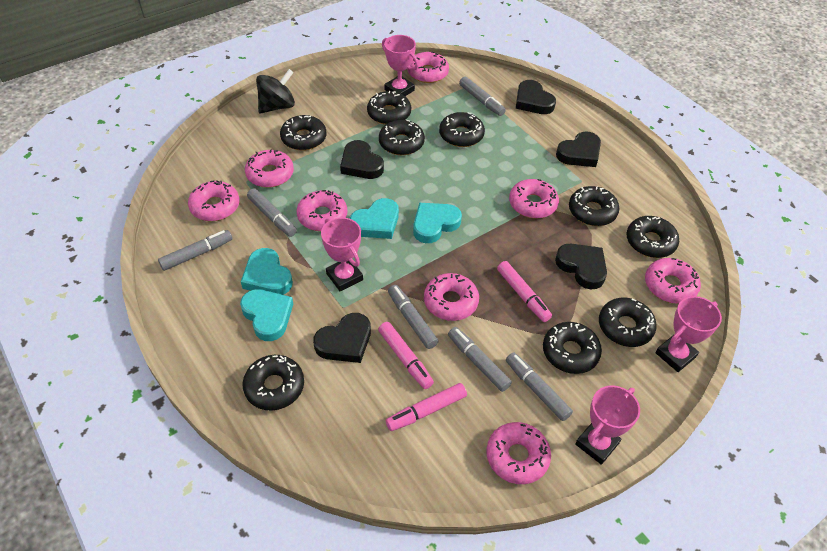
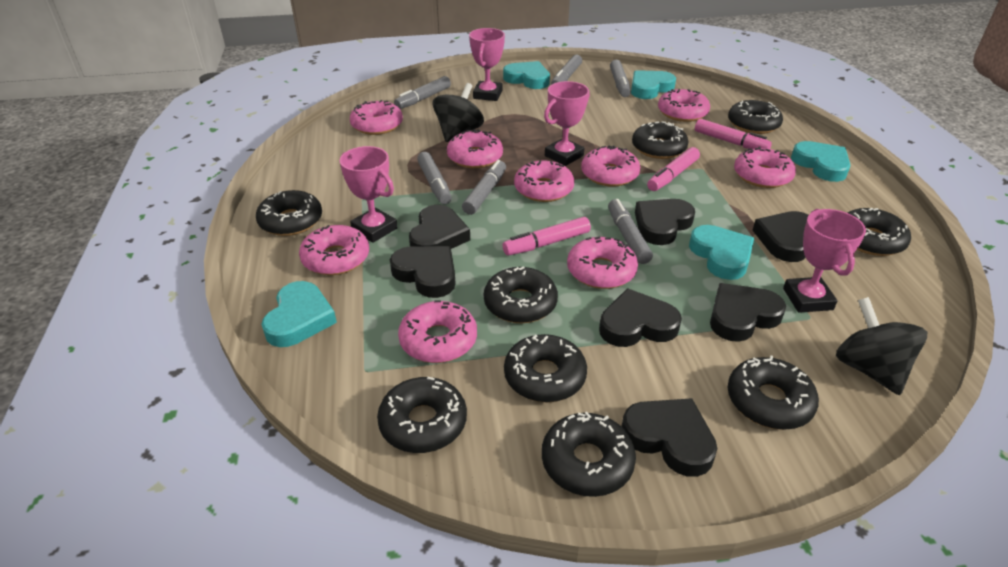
black heart: [313,313,371,363] [340,140,384,179] [516,80,556,114] [555,244,607,289] [556,132,601,167] = 5 -> [390,246,456,298] [409,205,470,249] [599,288,682,347] [621,398,717,477] [635,199,695,245] [710,283,786,342] [752,211,808,262] = 7
black spinning top: [256,69,295,114] = 1 -> [433,83,484,142] [836,297,927,395] = 2
pink donut: [188,180,240,221] [245,149,294,188] [297,190,347,231] [407,51,449,83] [424,273,479,321] [486,422,551,484] [509,179,559,219] [645,258,701,304] = 8 -> [299,225,369,275] [350,100,403,135] [398,300,477,363] [447,129,503,168] [514,160,574,202] [567,237,638,289] [581,145,640,187] [658,89,710,122] [734,146,796,188] = 9
turquoise heart: [240,289,293,341] [241,248,293,295] [350,198,399,239] [413,203,462,243] = 4 -> [261,281,337,347] [503,61,550,89] [631,70,676,99] [689,225,754,280] [791,141,850,182] = 5

